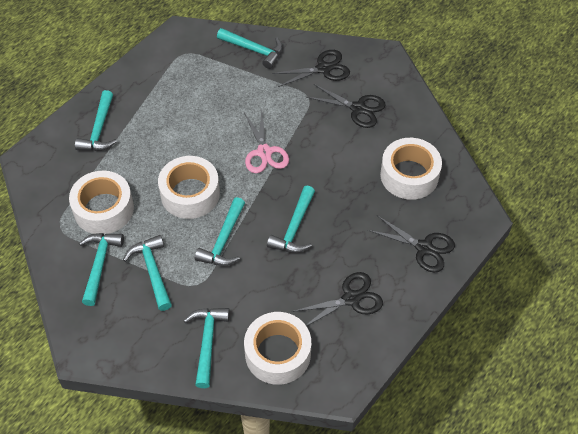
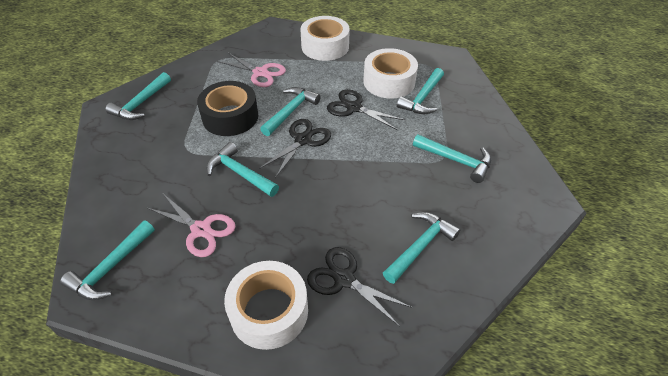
black scissors: [272,50,350,87] [292,272,383,326] [306,84,386,128] [368,215,455,273] = 4 -> [259,119,331,178] [307,247,413,327] [327,89,405,130] = 3
black tape: none = 0 -> [197,81,258,136] = 1
pink scissors: [244,109,289,173] = 1 -> [147,194,236,257] [217,53,286,87] = 2
white tape: [69,171,134,234] [158,156,220,219] [244,312,311,385] [380,138,442,200] = 4 -> [224,261,308,350] [300,16,350,61] [363,48,418,98] = 3

